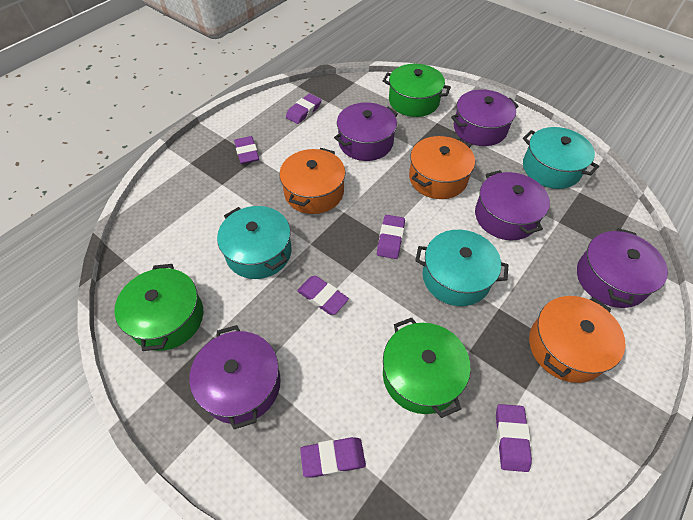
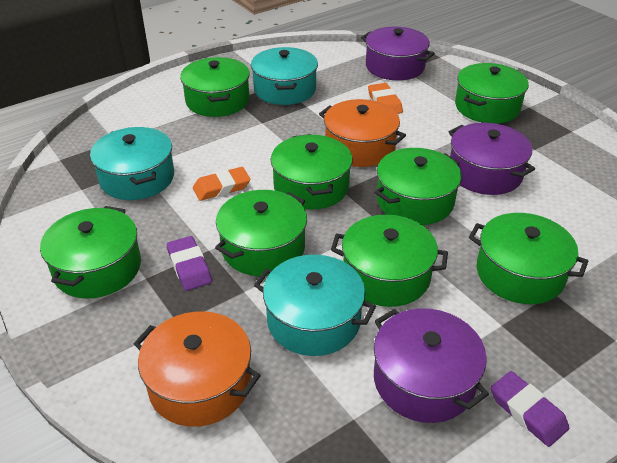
green pot: [114,264,203,351] [383,64,451,117] [383,318,471,418] = 3 -> [40,206,141,299] [180,57,250,117] [215,190,307,276] [271,134,353,210] [331,215,448,307] [375,148,462,225] [455,63,529,124] [469,213,588,304] = 8
orange eraser: none = 0 -> [193,167,251,201] [368,83,403,114] = 2
orange pot: [279,148,346,214] [409,136,475,199] [529,296,625,383] = 3 -> [134,311,261,427] [319,99,406,167] = 2
purple eraser: [234,136,259,164] [286,94,321,124] [297,276,349,315] [300,437,366,477] [377,215,405,259] [496,404,532,472] = 6 -> [167,236,212,291] [490,371,569,447] = 2
purple pot: [189,325,281,429] [334,102,398,161] [451,89,519,146] [475,170,550,240] [577,228,668,308] = 5 -> [361,27,435,80] [374,308,489,423] [449,123,535,195] = 3

